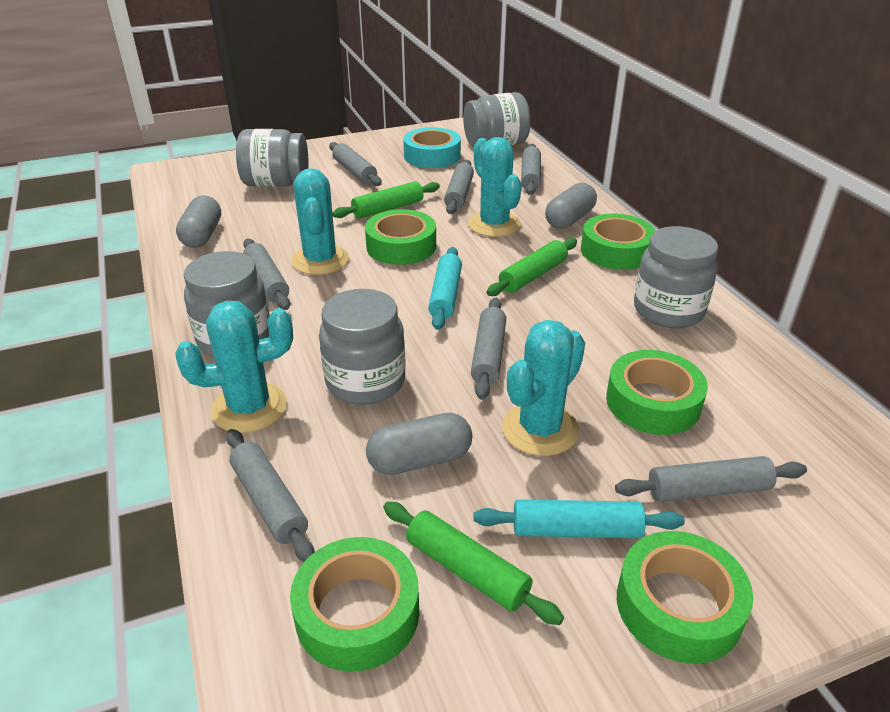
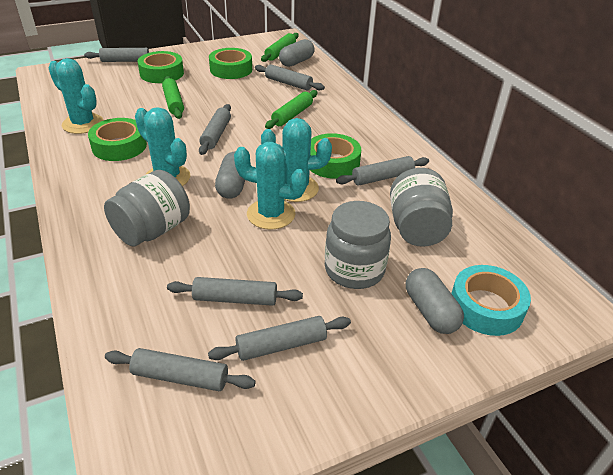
green tape: [290,537,419,672] [365,209,436,265] [581,214,655,270] [606,350,708,435] [617,531,753,663] = 5 -> [88,118,147,161] [138,51,184,83] [209,48,252,79] [310,133,361,179] = 4
grey jar: [184,251,270,357] [236,129,308,187] [319,289,406,405] [463,92,531,147] [634,226,718,328] = 5 -> [104,170,190,246] [325,201,391,289] [390,168,453,247] = 3
turquoise rolling pin: [428,247,462,330] [473,499,685,538] = 2 -> none = 0

